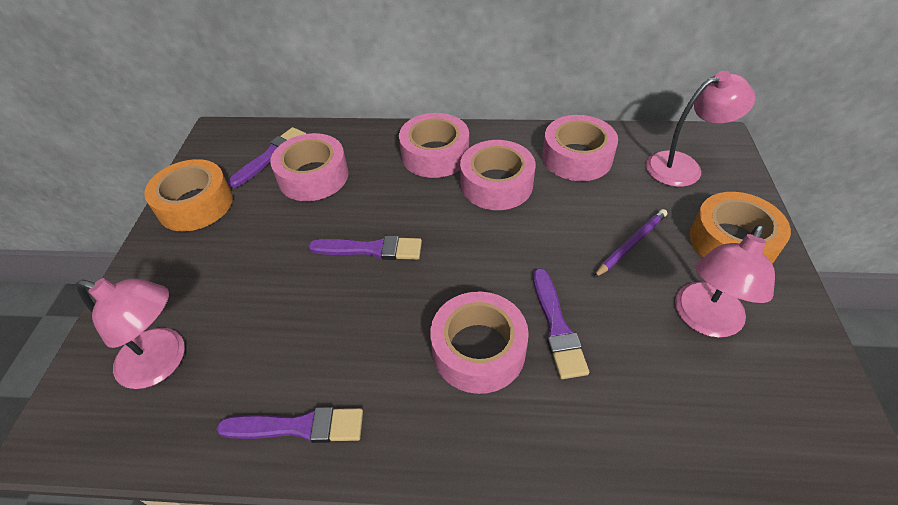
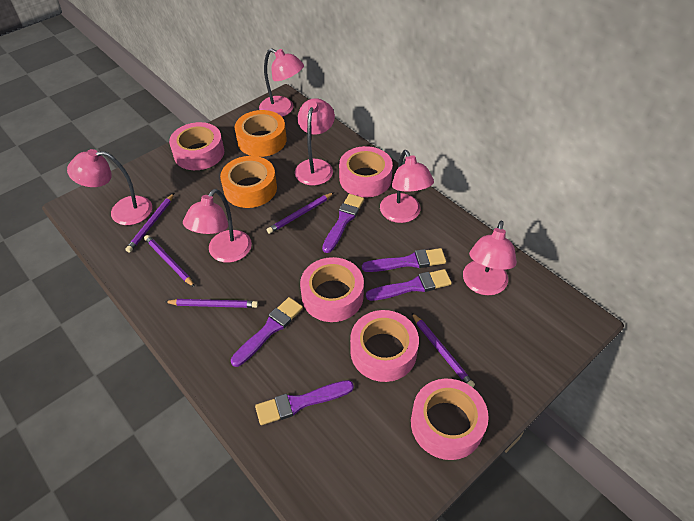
pink lamp: [76,278,185,389] [646,71,755,187] [675,225,775,338] = 3 -> [67,149,152,225] [183,189,252,263] [259,48,304,117] [295,98,335,186] [380,150,434,223] [463,221,517,295] = 6
purple brush: [217,407,363,443] [228,127,306,188] [308,236,422,260] [533,268,589,379] = 4 -> [231,297,303,367] [255,380,354,425] [322,194,364,253] [362,248,446,272] [366,269,452,301] = 5
purple pencil: [593,209,667,278] = 1 -> [125,193,174,253] [144,235,195,287] [165,299,258,308] [267,193,334,234] [411,312,475,387] = 5

